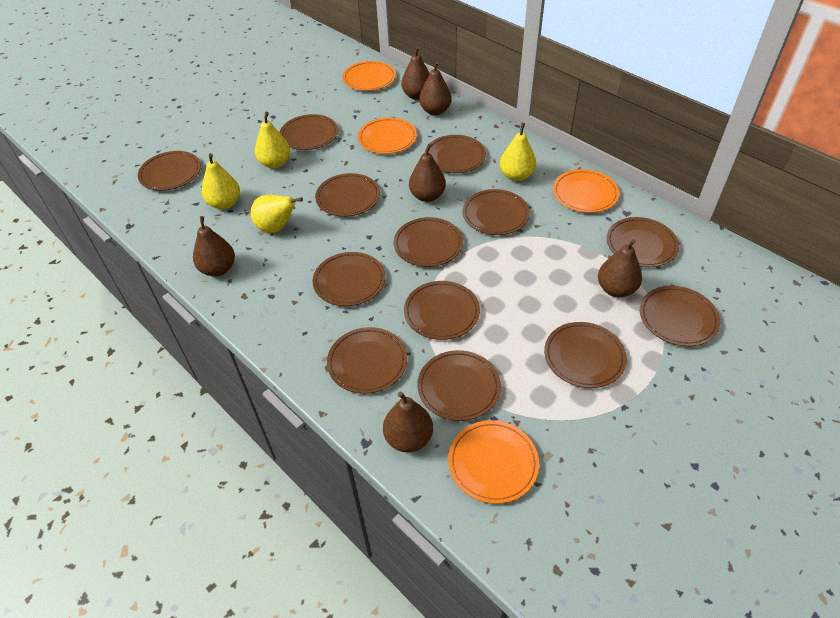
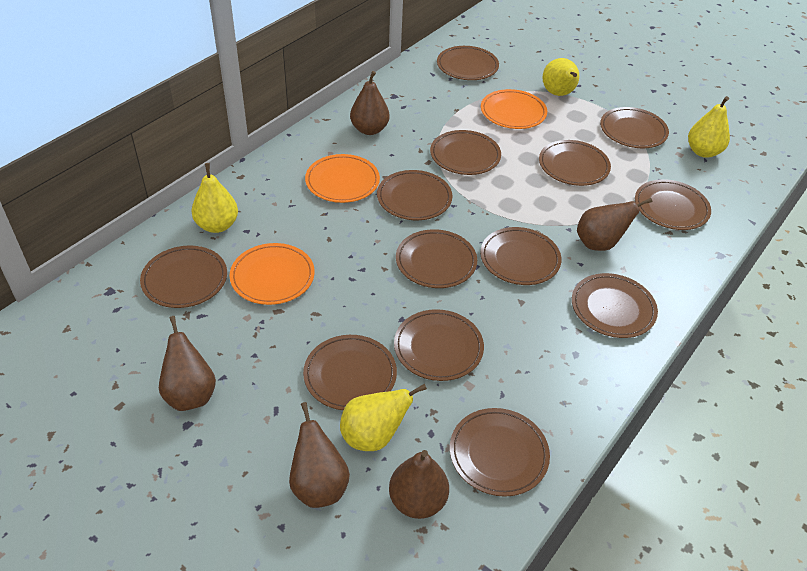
brown pear: [193,216,235,277] [383,391,433,452] [401,46,430,100] [409,144,446,202] [419,61,452,115] [598,239,642,297] = 6 -> [159,316,216,411] [289,402,350,508] [350,71,390,135] [389,450,449,519] [577,198,652,251] = 5
orange plate: [342,61,396,91] [358,117,417,154] [448,420,539,504] [553,169,620,213] = 4 -> [230,243,315,305] [305,154,380,203] [481,89,547,129] = 3

